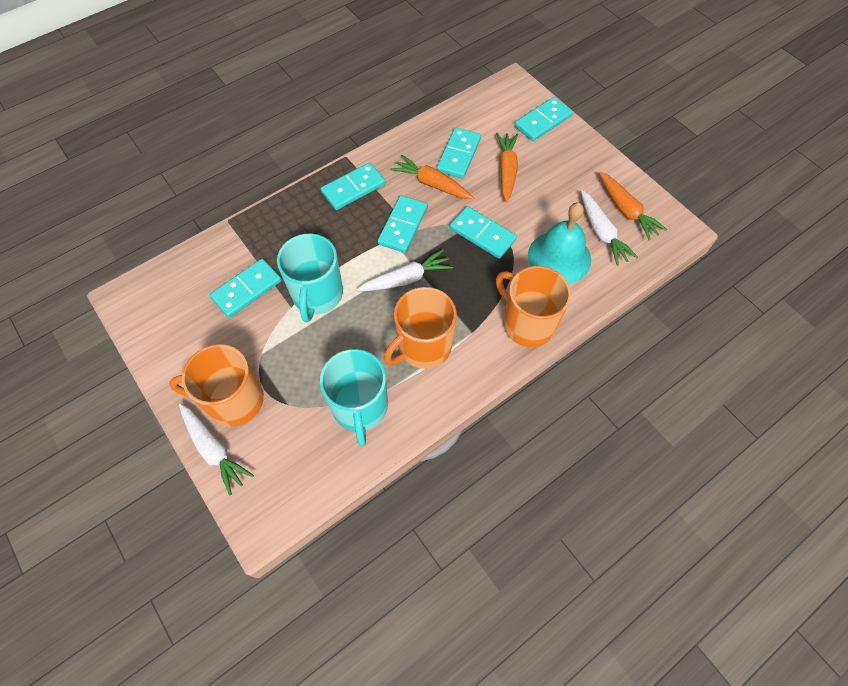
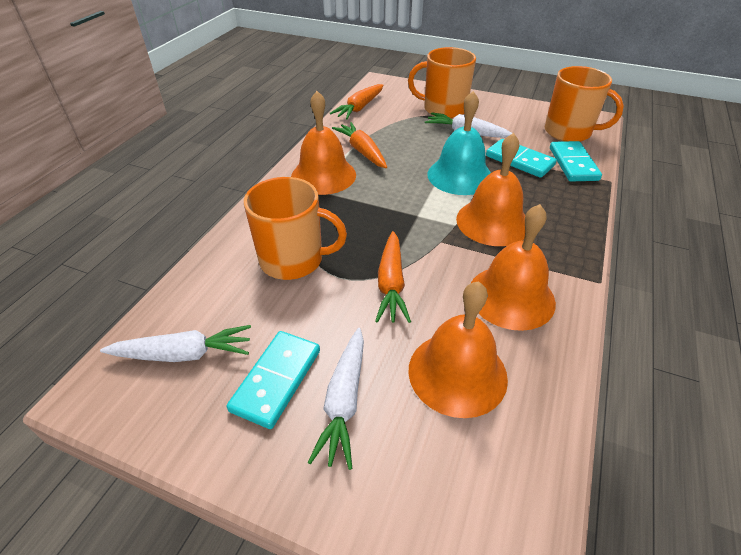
orange bell: none = 0 -> [291,91,356,195] [408,281,508,418] [456,133,525,246] [470,204,556,331] = 4
turquoise domino: [210,259,282,318] [321,163,385,210] [378,195,428,253] [437,127,481,179] [450,206,517,259] [515,97,573,141] = 6 -> [227,331,320,429] [486,139,557,178] [550,141,602,182] = 3
turquoise mug: [277,234,343,322] [320,349,388,446] = 2 -> none = 0

